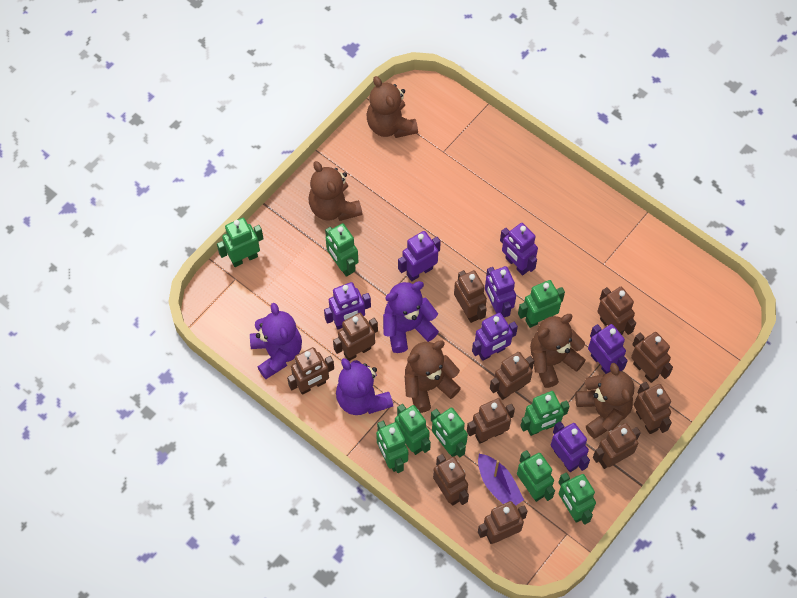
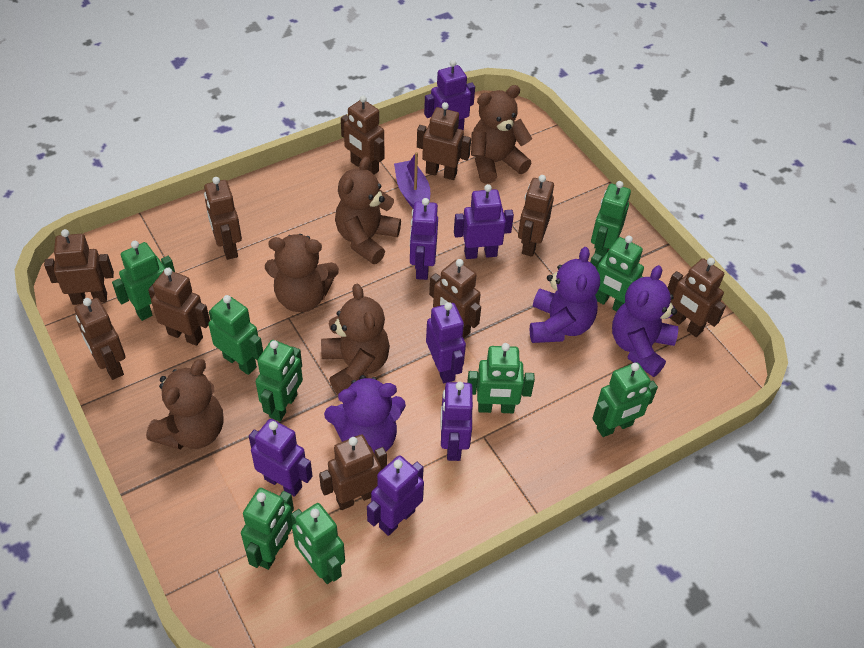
brown robot: [287,347,334,395] [333,313,378,361] [433,454,469,506] [454,270,487,323] [467,398,515,444] [478,501,528,544] [490,352,534,400] [593,423,641,469] [597,287,636,335] [631,332,673,383] [634,382,672,434] = 11 -> [44,229,114,305] [74,298,125,380] [148,267,210,346] [204,177,242,260] [319,434,387,510] [341,95,384,175] [417,102,471,180] [429,259,481,339] [518,175,554,257] [668,258,726,337] = 10

